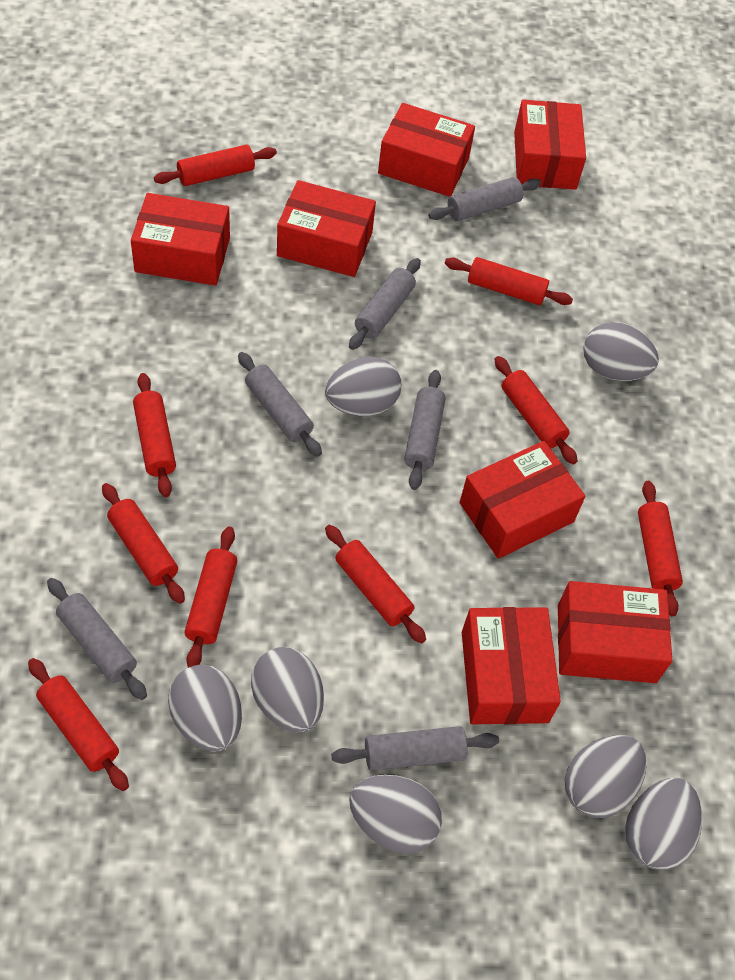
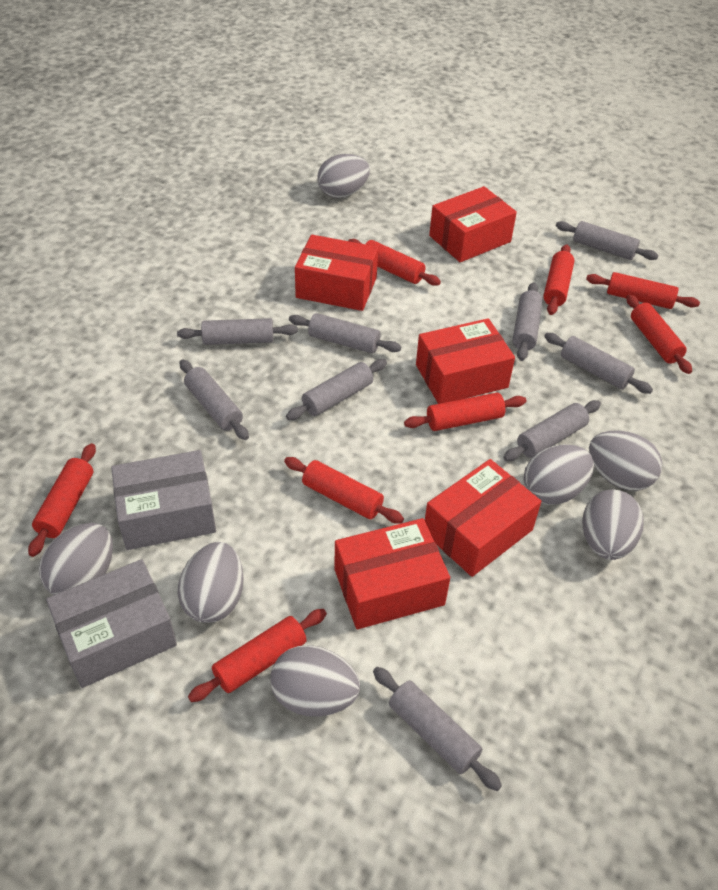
grey box: none = 0 -> [46,559,177,688] [111,450,216,550] = 2
grey rolling pin: [47,578,147,700] [238,352,322,457] [332,726,499,770] [349,258,421,350] [405,370,445,490] [428,177,541,221] = 6 -> [177,318,298,345] [180,359,249,440] [286,359,387,420] [289,313,401,353] [373,667,502,791] [503,400,601,461] [512,282,543,361] [544,333,653,394] [556,221,659,260] = 9
red box: [131,193,230,286] [277,180,376,277] [378,103,475,197] [460,441,585,559] [462,607,561,724] [514,100,586,190] [558,581,672,683] = 7 -> [295,235,378,311] [334,518,450,629] [416,318,515,404] [425,459,541,577] [429,186,517,262] = 5
red rolling pin: [28,658,129,791] [102,483,185,604] [133,373,176,497] [154,145,277,186] [184,526,237,668] [325,525,426,644] [445,257,573,305] [494,356,578,464] [638,481,683,616] = 9 -> [28,443,96,557] [188,609,327,702] [284,457,404,523] [348,239,441,286] [404,393,526,431] [543,244,574,315] [586,272,700,309] [626,294,692,374] = 8

